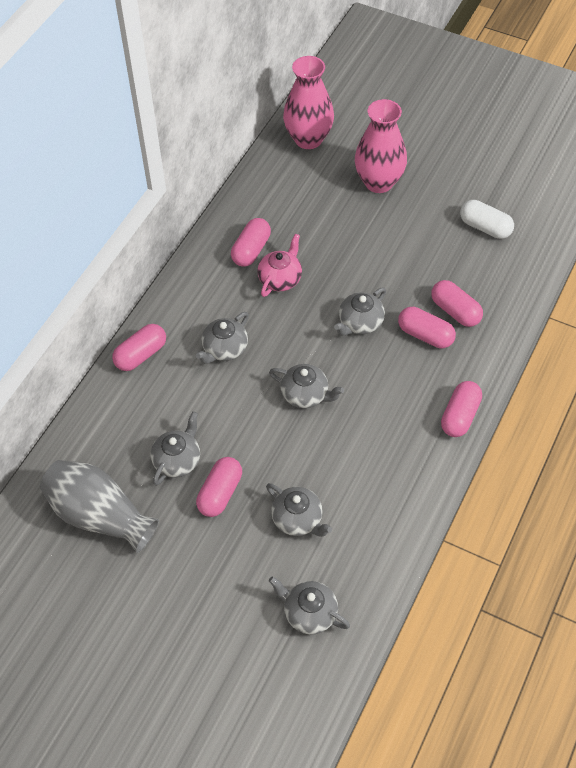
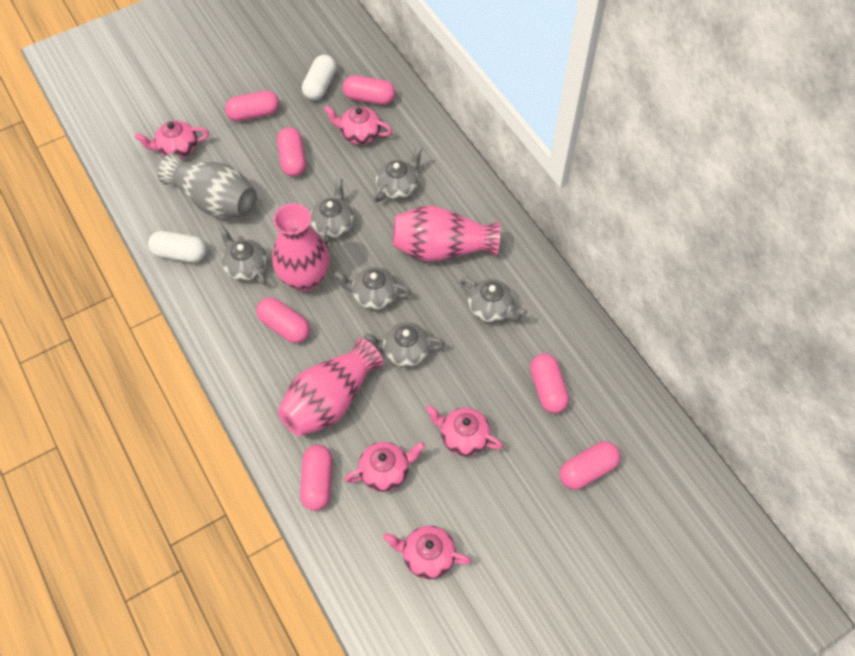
pink capsule: [112,324,166,371] [196,457,242,517] [231,218,271,266] [398,307,456,348] [431,280,483,327] [441,381,482,437] = 6 -> [225,90,279,121] [256,297,310,343] [277,127,306,177] [300,445,333,511] [342,76,395,105] [530,353,569,413] [560,442,620,490] = 7
pink teapot: [257,234,302,297] = 1 -> [135,121,209,158] [324,106,392,145] [344,442,425,492] [383,526,471,579] [425,405,503,456] = 5
pink vase: [283,56,334,149] [355,99,407,193] = 2 -> [272,203,330,292] [278,338,383,436] [393,206,500,261] = 3
white capsule: [460,200,514,239] = 1 -> [148,231,207,263] [302,55,336,100] = 2

